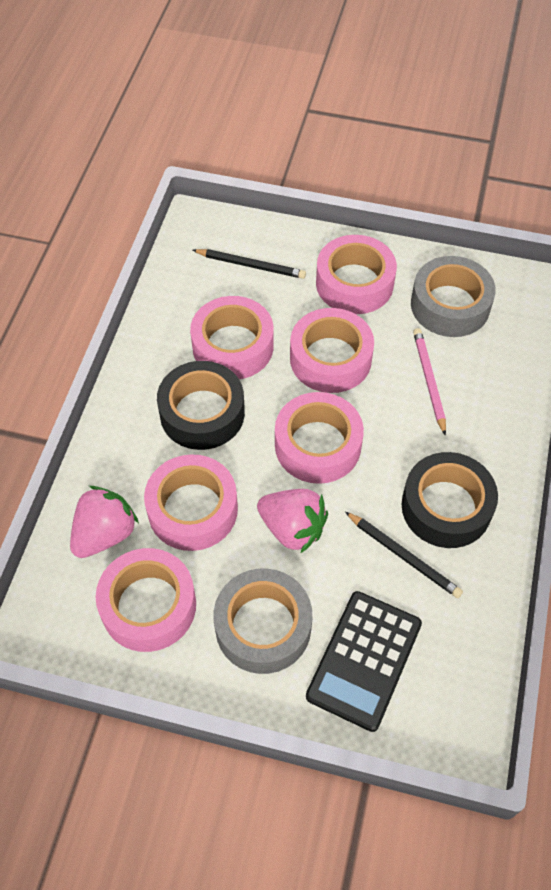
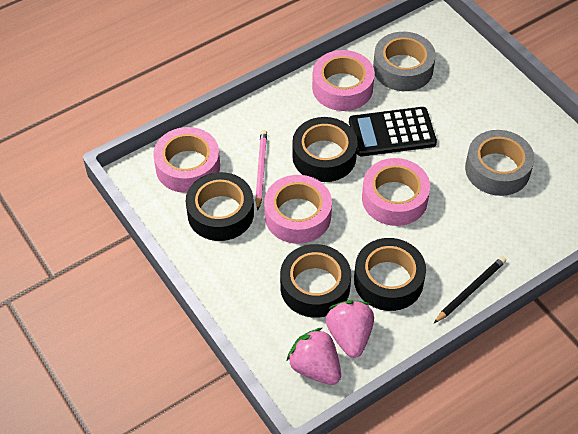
black pencil: [193,249,306,279] [345,512,463,598] = 2 -> [434,256,506,323] = 1
black tape: [157,361,245,450] [402,452,498,548] = 2 -> [186,172,254,241] [280,244,351,318] [292,117,358,182] [354,238,426,311] = 4
pink tape: [96,548,196,652] [144,454,238,551] [190,296,274,379] [275,392,364,484] [290,308,374,393] [316,235,397,314] = 6 -> [153,127,220,193] [264,175,332,244] [312,50,375,111] [362,158,430,226] = 4

